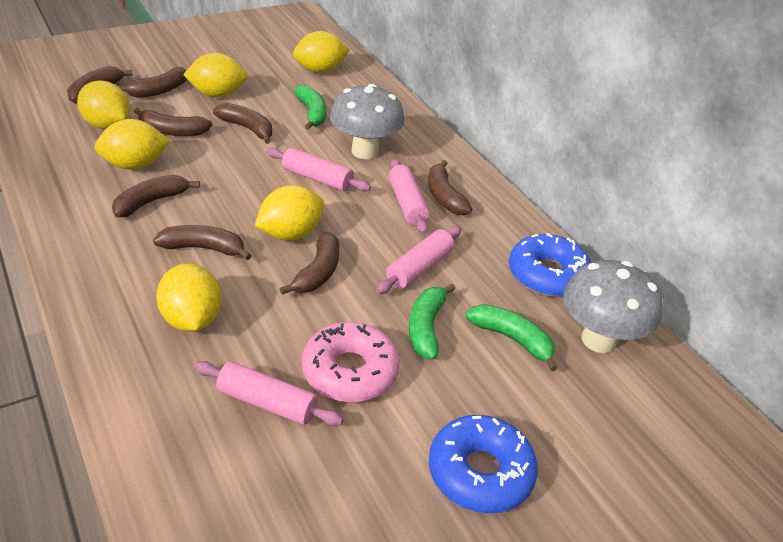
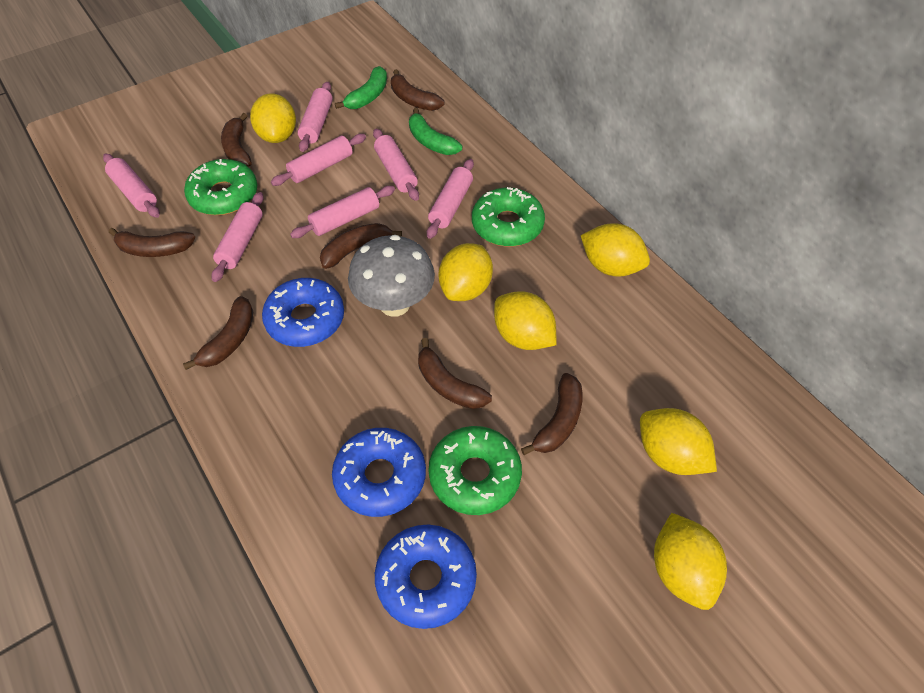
blue donut: [429,415,538,513] [509,233,591,297] = 2 -> [262,278,344,347] [332,428,426,517] [375,525,477,629] = 3
brown banana: [67,66,133,104] [112,175,200,218] [118,67,187,98] [134,108,212,136] [153,225,252,260] [213,103,272,144] [280,232,339,295] [428,160,472,215] = 8 -> [109,228,195,257] [183,296,253,370] [221,113,252,167] [320,223,402,269] [391,69,444,111] [418,338,492,409] [521,373,583,455] = 7
green banana: [294,85,327,130] [409,284,455,359] [465,304,558,371] = 3 -> [335,66,387,109] [409,108,462,155] = 2
green donut: none = 0 -> [184,159,257,215] [428,426,522,515] [472,187,545,247] = 3
grey mushroom: [330,84,405,159] [563,260,663,353] = 2 -> [348,235,435,317] = 1
pink donut: [302,322,400,402] = 1 -> none = 0
pink rolling pin: [194,361,344,426] [267,148,371,192] [376,226,461,294] [389,159,429,234] = 4 -> [103,154,160,218] [211,192,264,282] [271,134,366,186] [290,186,395,238] [298,82,333,152] [373,129,419,201] [427,159,474,239] = 7

